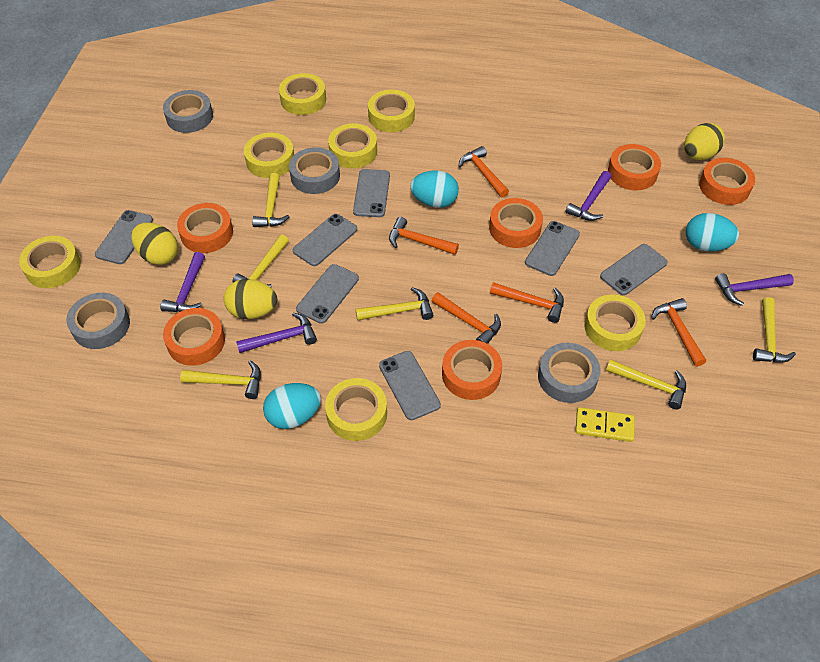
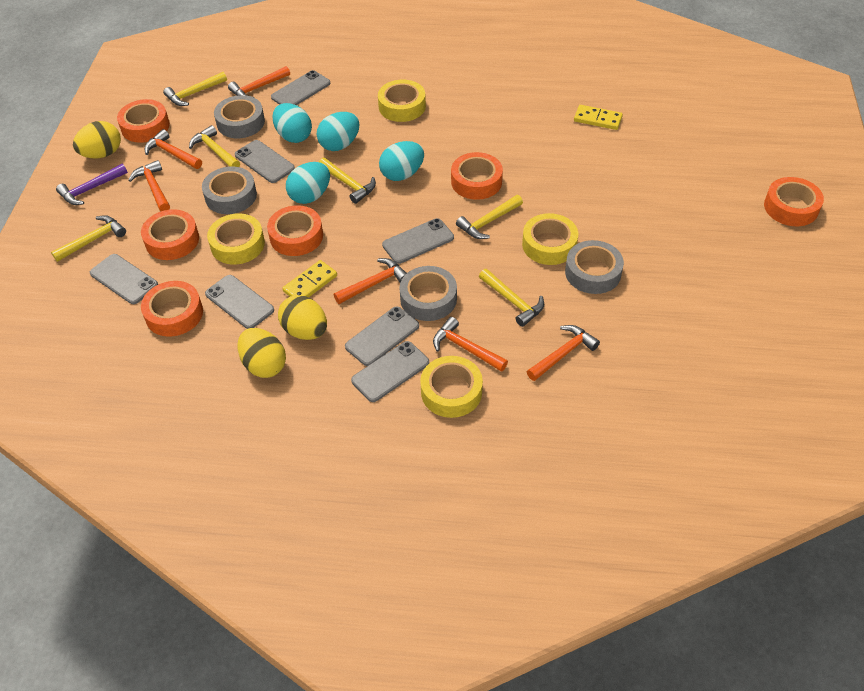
orange hammer: [389,217,459,255] [432,292,501,344] [459,146,509,198] [490,282,564,323] [651,298,706,367] = 5 -> [128,160,170,211] [144,129,202,169] [228,66,290,98] [334,258,407,304] [433,317,508,372] [527,325,600,381] = 6
purple hammer: [160,252,205,312] [236,313,317,353] [565,171,611,221] [715,273,794,306] = 4 -> [56,164,128,205] = 1
turquoise egg: [263,383,321,429] [410,170,459,208] [686,213,739,251] = 3 -> [272,103,312,143] [286,162,330,204] [317,112,359,151] [379,141,424,181] = 4
yellow domino: [575,407,635,442] = 1 -> [282,260,337,297] [574,105,623,130] = 2
yellow tape: [19,236,81,288] [244,132,294,178] [279,73,326,115] [325,378,387,441] [328,124,377,168] [368,90,415,132] [584,295,646,351] = 7 -> [207,213,265,265] [378,80,426,122] [420,356,483,418] [522,213,578,265] = 4

